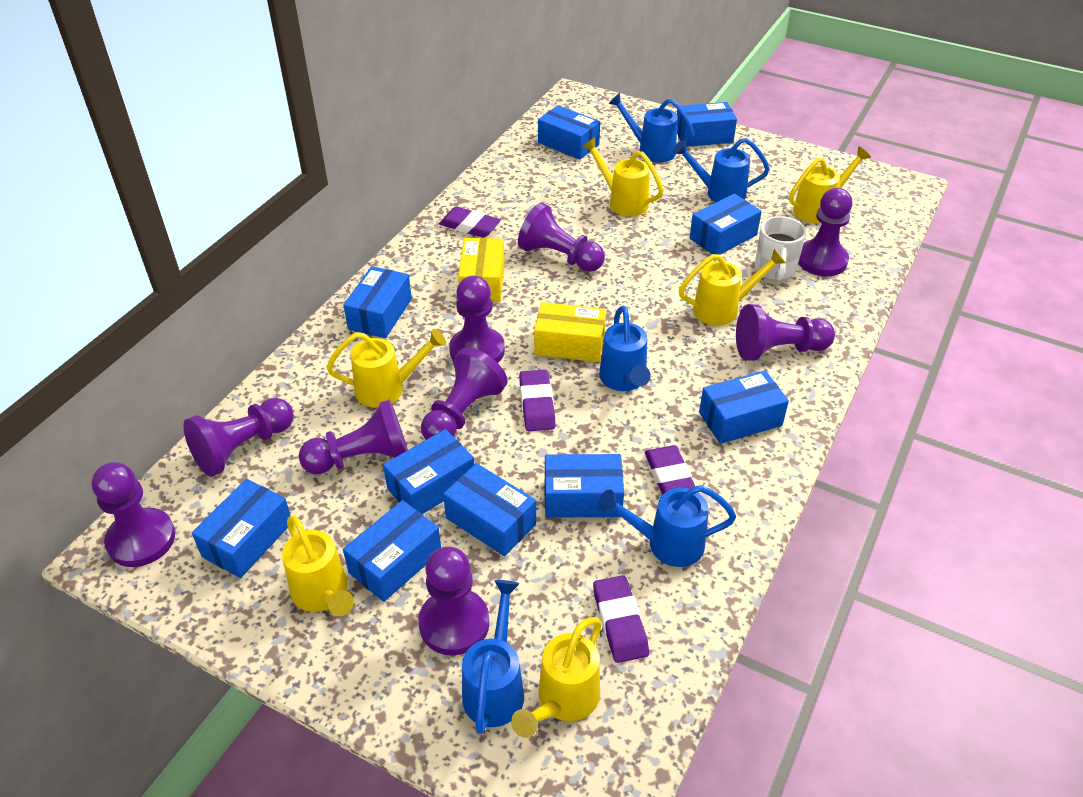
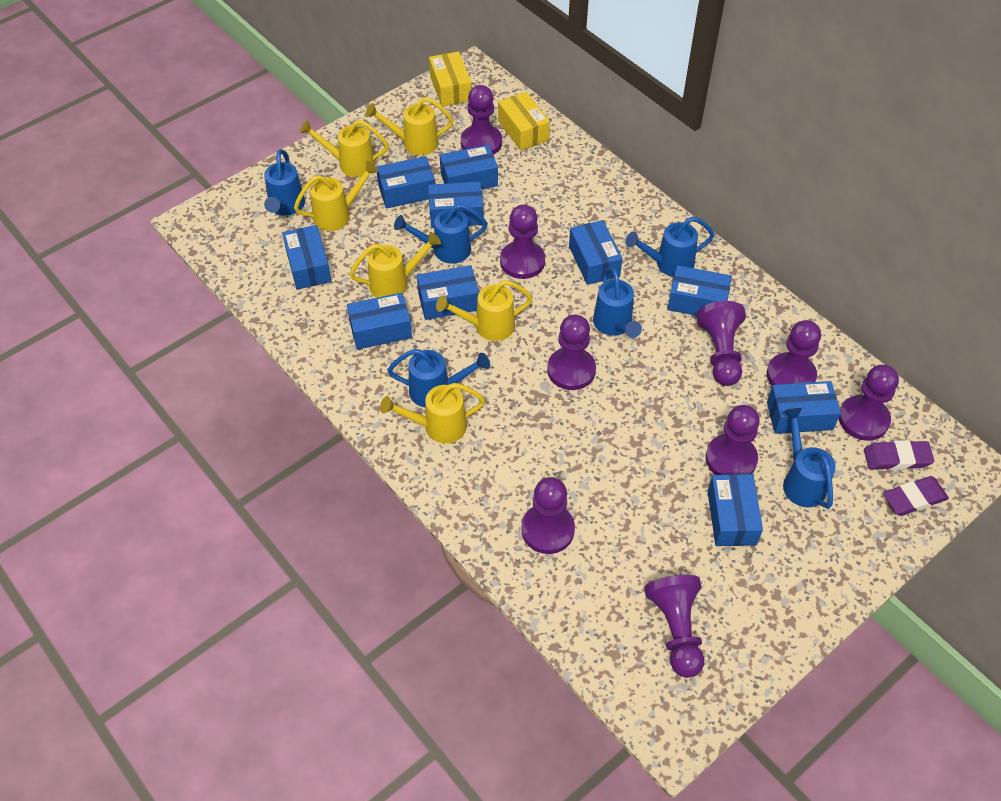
blue watering can: [462,580,524,734] [598,485,736,567] [599,306,651,391] [608,93,695,163] [673,138,770,202] = 5 -> [264,149,305,216] [387,349,490,407] [394,204,488,264] [593,267,642,338] [626,217,714,277] [783,408,836,509] = 6
purple eraser: [439,206,501,238] [519,370,556,431] [593,575,649,663] [645,445,695,495] = 4 -> [864,440,934,470] [883,476,949,516] = 2
white mug: [755,216,806,281] = 1 -> none = 0

